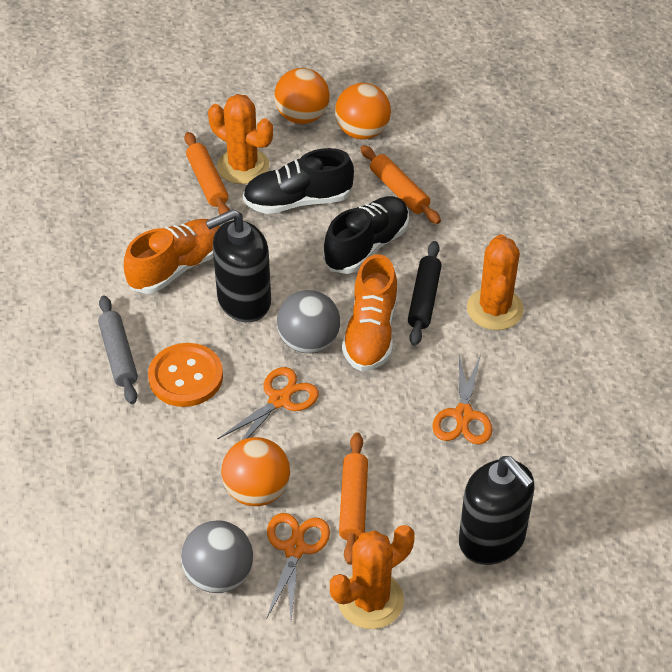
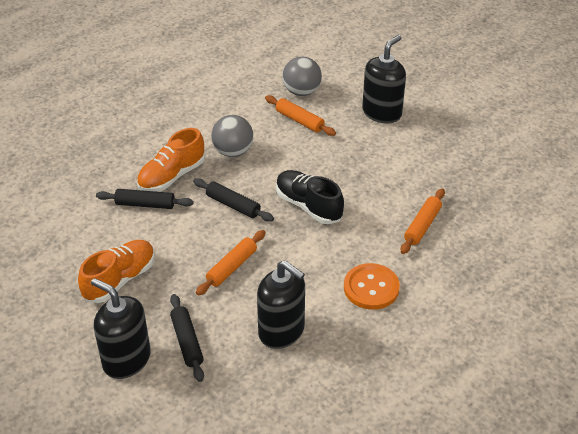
black rolling pin: [408,241,442,346] = 1 -> [96,189,193,209] [170,294,204,382] [193,178,274,222] = 3
black shoe: [243,148,354,214] [323,196,409,274] = 2 -> [276,170,344,224] = 1
black soap dispenser: [206,209,271,322] [459,456,535,565] = 2 -> [91,278,151,379] [257,260,305,349] [362,35,406,124] = 3
grey rolling pin: [98,295,138,404] = 1 -> none = 0
orange ball: [221,437,290,506] [274,68,330,124] [335,83,391,139] = 3 -> none = 0
orange cactus: [208,94,273,184] [330,525,415,629] [467,234,524,330] = 3 -> none = 0
orange scissors: [217,367,319,440] [266,513,330,619] [432,354,493,445] = 3 -> none = 0

